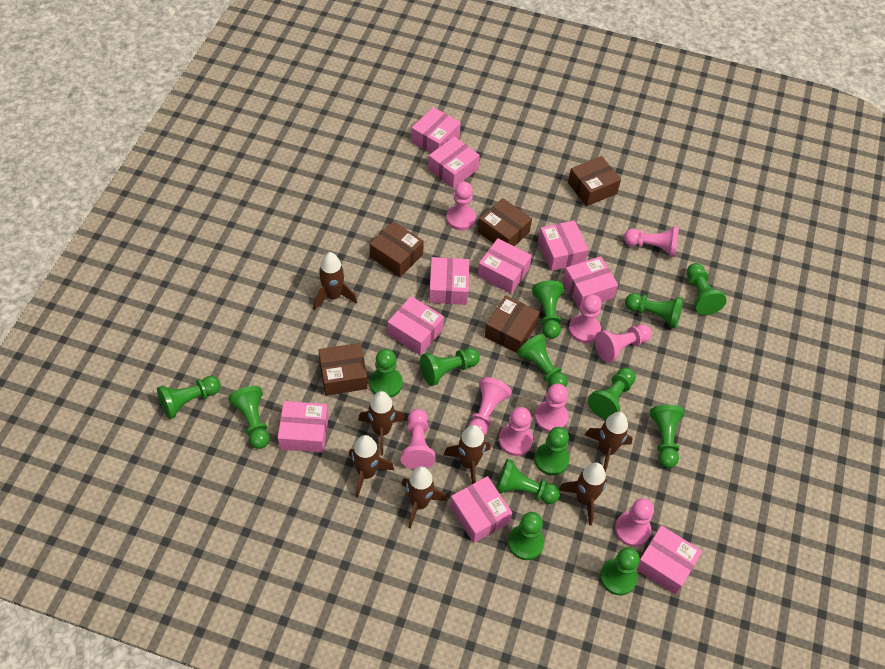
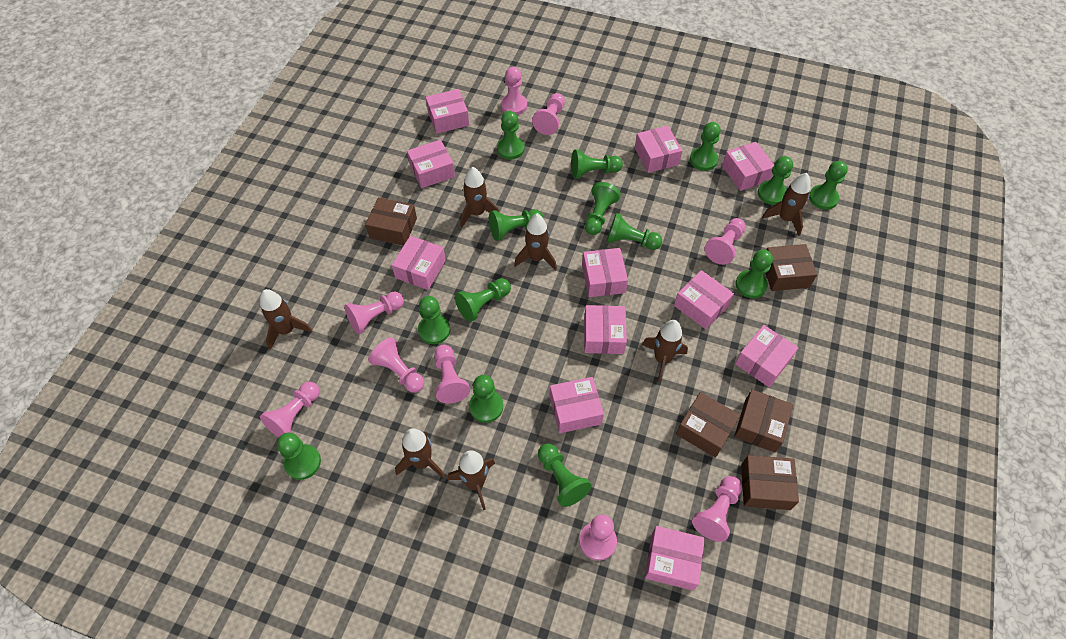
pink box: [278,401,329,453] [388,296,444,355] [411,107,461,153] [428,136,480,188] [429,257,469,305] [450,476,512,543] [477,238,532,294] [538,220,588,271] [563,256,618,309] [636,525,702,595] = 10 -> [392,236,446,290] [407,140,455,188] [425,89,469,134] [550,377,604,433] [582,248,628,297] [584,305,627,354] [635,126,682,173] [645,526,705,591] [674,270,734,329] [722,142,774,191] [735,325,798,387] = 11

